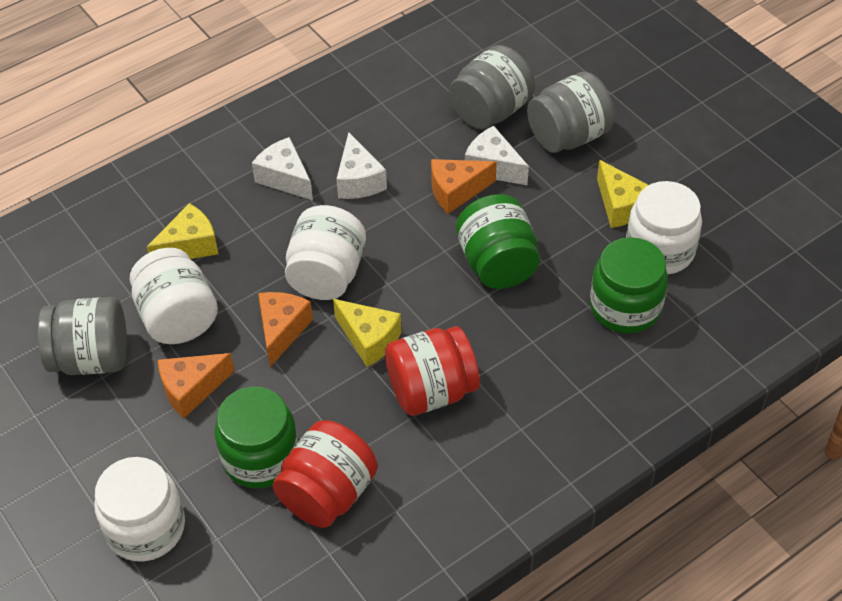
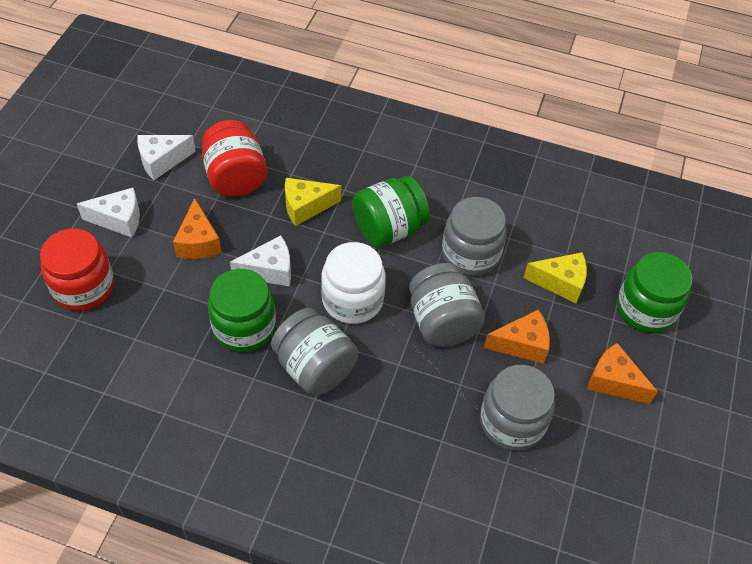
grey jar: [38,297,127,375] [449,45,535,129] [527,72,615,153] = 3 -> [271,308,358,396] [409,263,485,347] [442,197,507,276] [480,365,555,451] = 4
white jar: [94,457,185,561] [130,248,218,344] [285,205,366,300] [626,181,702,274] = 4 -> [321,242,386,324] = 1
yellow cheese: [147,203,218,259] [333,299,402,367] [597,160,648,228] = 3 -> [285,178,341,226] [523,252,587,303] = 2

